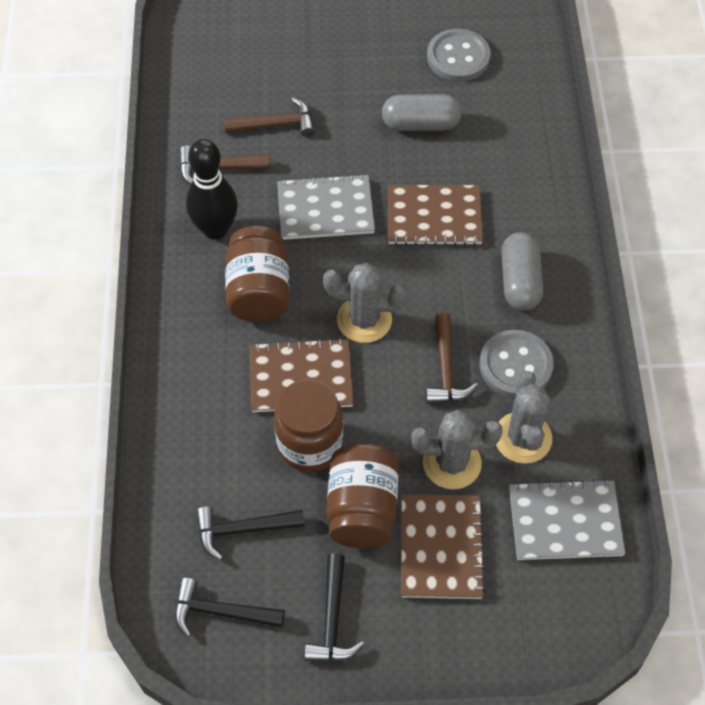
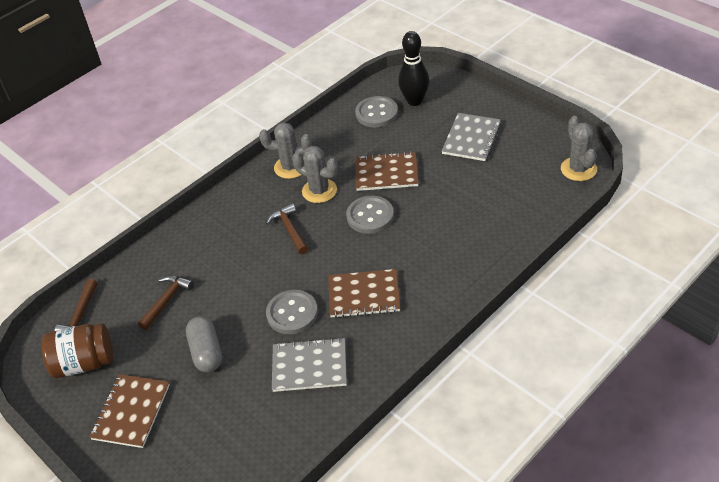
black hammer: [175,578,285,637] [196,507,305,560] [304,553,364,662] = 3 -> none = 0
brown jar: [225,226,290,322] [274,379,343,472] [327,443,399,548] = 3 -> [42,323,113,378] = 1
grey button: [427,29,491,81] [479,330,554,398] = 2 -> [266,290,318,334] [346,196,394,234] [355,96,398,127] = 3
grey capsule: [382,94,462,131] [501,232,543,311] = 2 -> [186,316,222,372] = 1

